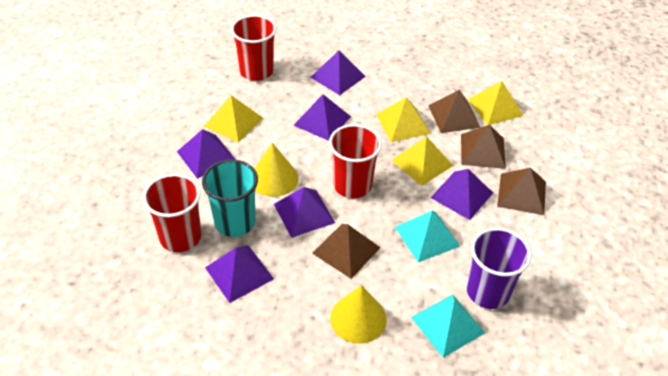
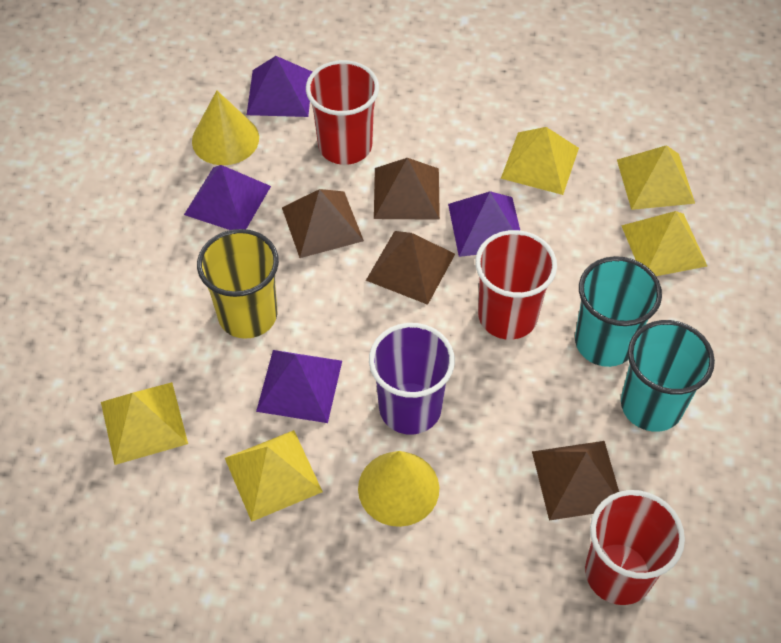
purple pyramid: [177,129,236,179] [205,245,274,303] [274,187,335,238] [294,94,351,141] [310,50,366,95] [430,169,493,220] = 6 -> [184,165,271,230] [247,56,312,117] [256,350,342,423] [448,191,520,257] = 4
turquoise cup: [202,159,258,237] = 1 -> [575,256,662,367] [621,320,715,432] = 2
turquoise pyramid: [395,211,460,262] [411,294,485,358] = 2 -> none = 0
yellow cup: none = 0 -> [197,229,279,339] = 1
yellow pyramid: [204,95,263,143] [376,97,431,142] [391,136,453,186] [468,81,524,125] = 4 -> [101,382,188,465] [225,430,323,522] [501,127,579,195] [617,145,695,210] [621,211,707,276] = 5

